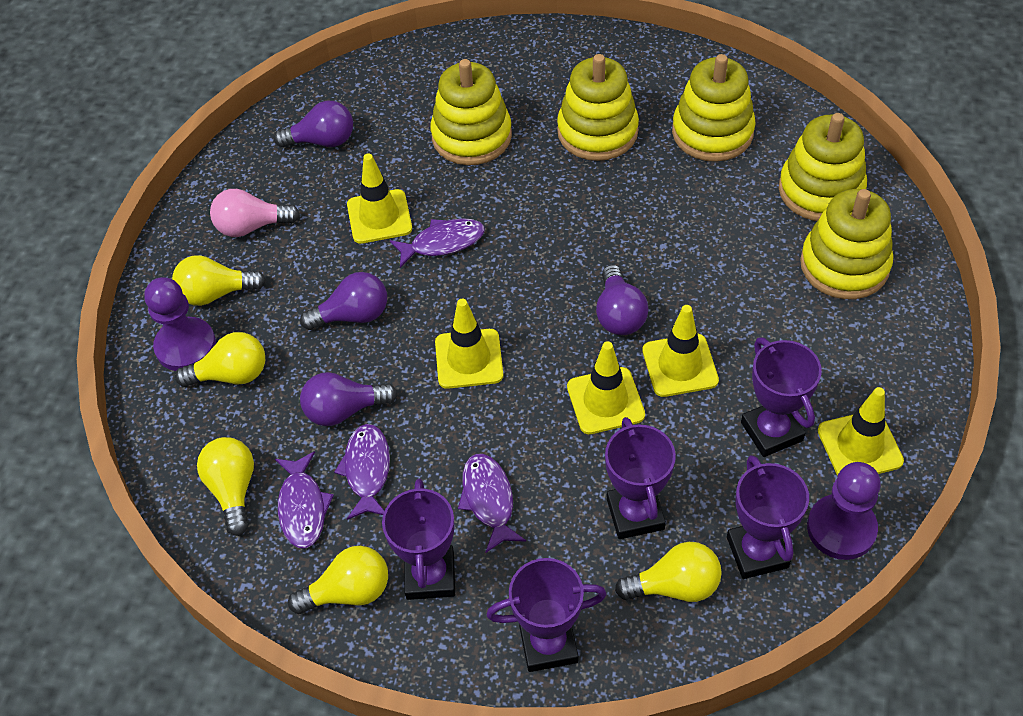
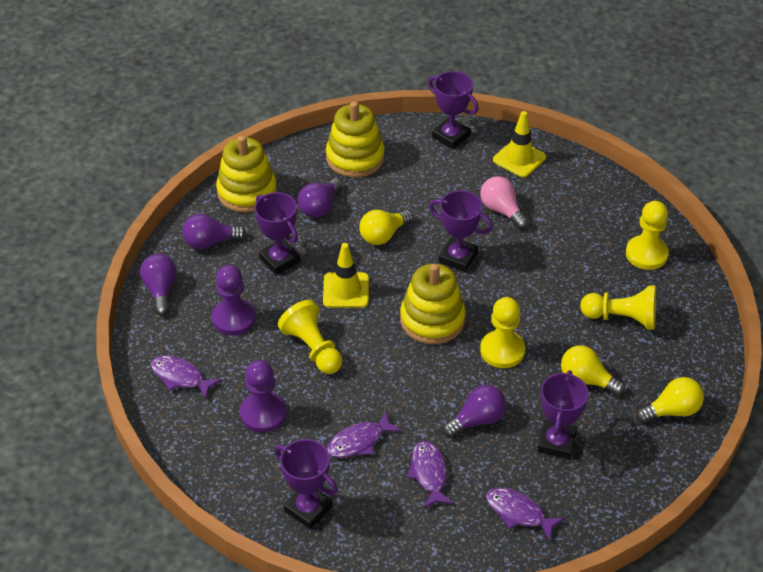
yellow light bulb: [172,255,266,306] [175,332,265,387] [197,437,254,536] [288,546,388,614] [615,542,722,602] = 5 -> [359,210,413,245] [561,345,625,396] [636,377,704,423] = 3
yellow pawn: none = 0 -> [278,300,342,374] [480,297,525,368] [580,285,656,330] [626,201,669,270] = 4
yellow stacking toy: [430,59,512,165] [557,54,639,161] [672,54,756,162] [779,113,867,221] [800,189,893,299] = 5 -> [216,135,277,213] [326,101,385,177] [400,263,466,344] = 3
yellow traffic cone: [347,153,412,244] [435,299,503,389] [567,341,645,434] [642,305,719,397] [818,387,904,476] = 5 -> [323,243,369,308] [493,111,546,178] = 2

